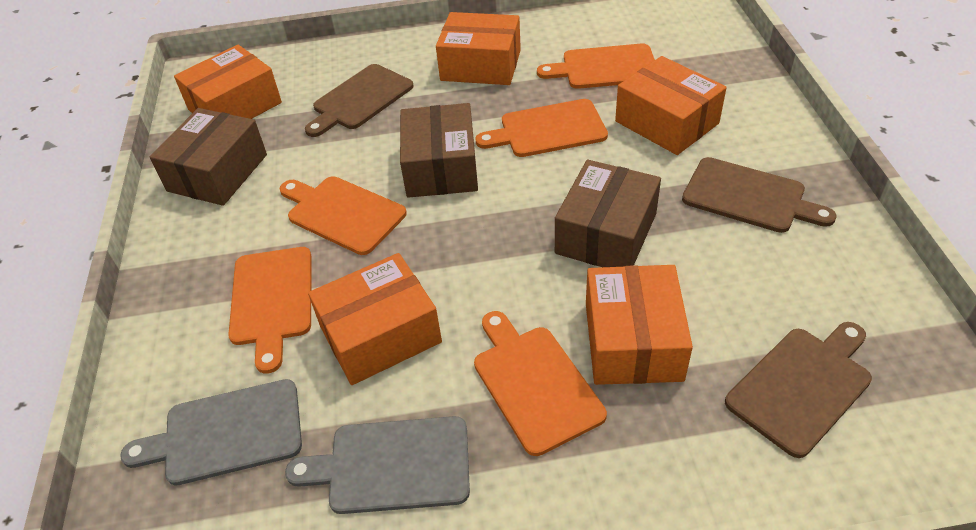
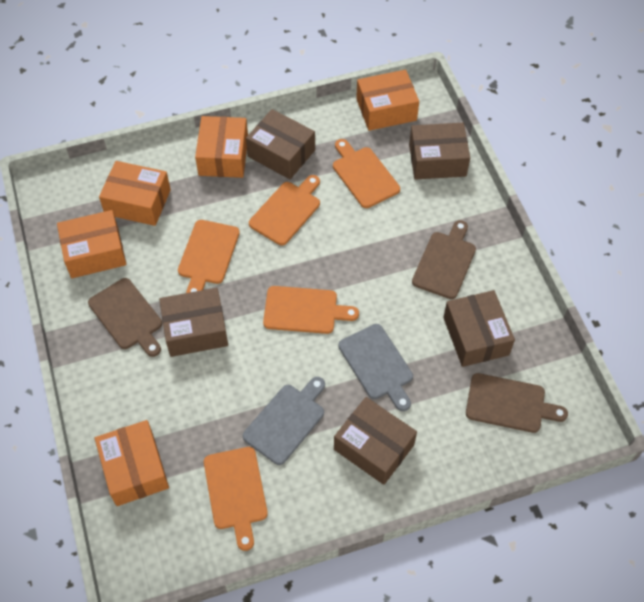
brown box: [150,108,267,206] [400,103,478,198] [555,160,661,267] = 3 -> [159,288,228,357] [246,109,315,179] [334,397,417,485] [409,123,470,180] [443,290,515,367] = 5

